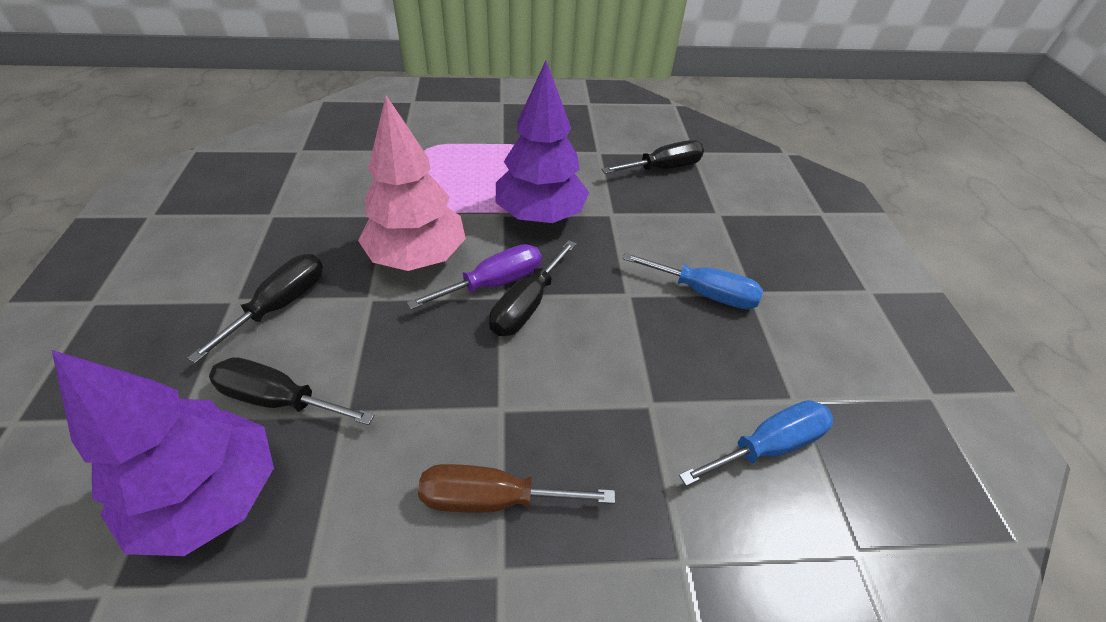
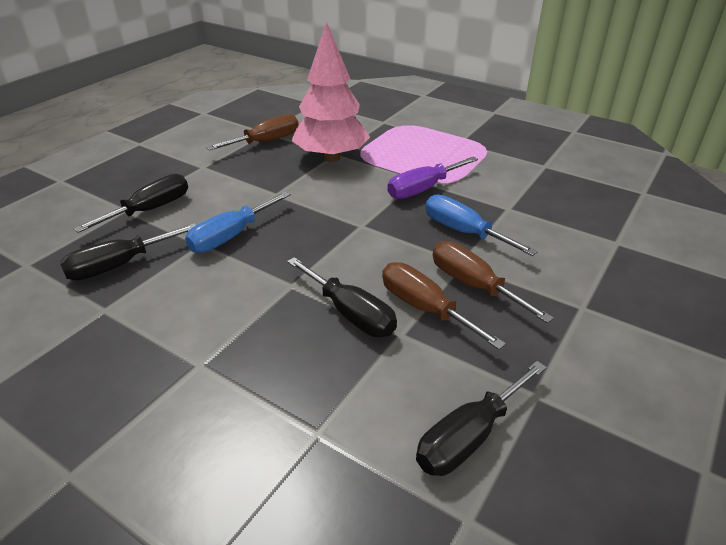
brown screwdriver: [418,464,615,513] = 1 -> [206,114,299,151] [382,262,506,350] [433,241,554,323] = 3
purple tree: [52,350,274,556] [496,60,589,223] = 2 -> none = 0

